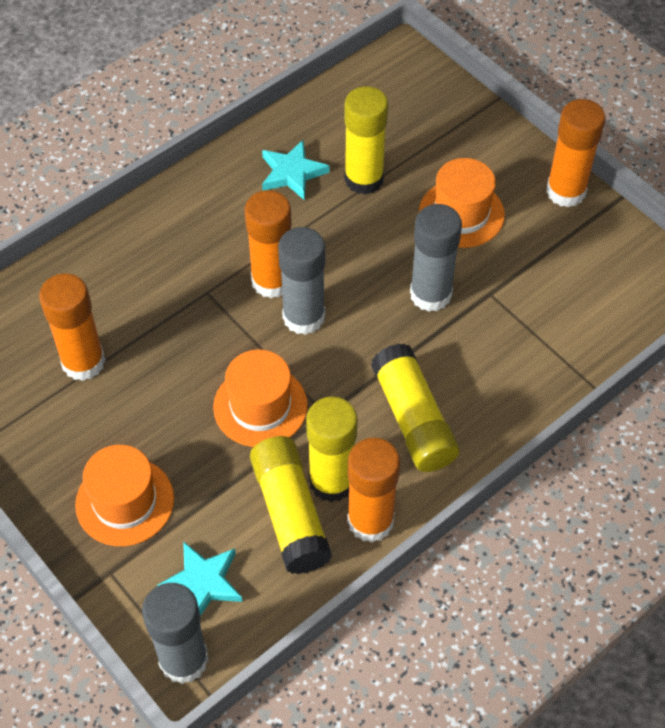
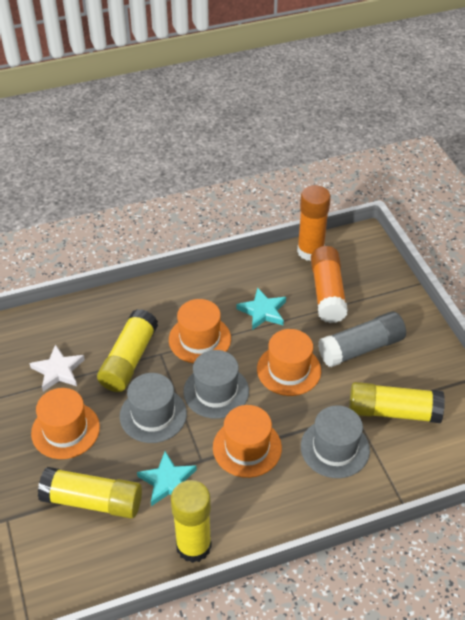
grey glue stick: [142,583,209,684] [278,227,325,335] [410,204,462,312] = 3 -> [318,312,406,367] = 1
grey hat: none = 0 -> [120,373,187,443] [183,350,249,419] [301,405,370,478] = 3
orange glue stick: [39,273,105,381] [245,190,292,298] [347,438,400,543] [546,99,605,207] = 4 -> [297,185,331,261] [311,246,348,323] = 2
orange hat: [75,445,174,546] [213,349,308,447] [419,158,505,248] = 3 -> [31,388,100,459] [169,299,231,363] [213,405,282,478] [257,329,321,396] = 4
white star: none = 0 -> [29,344,85,392] = 1

